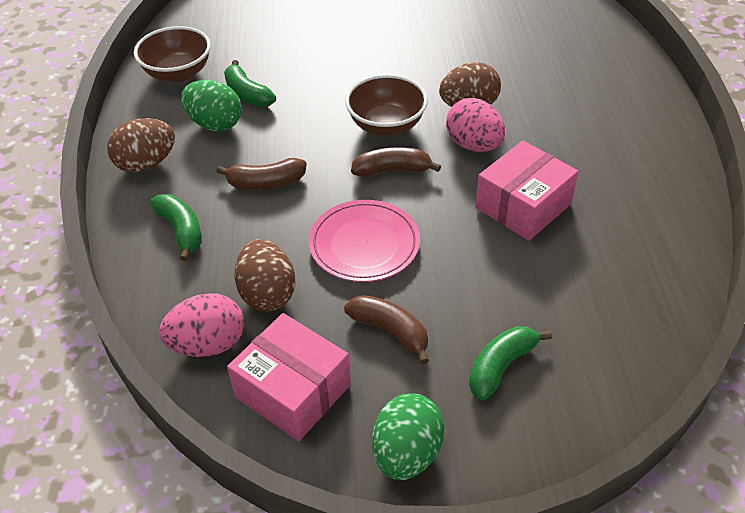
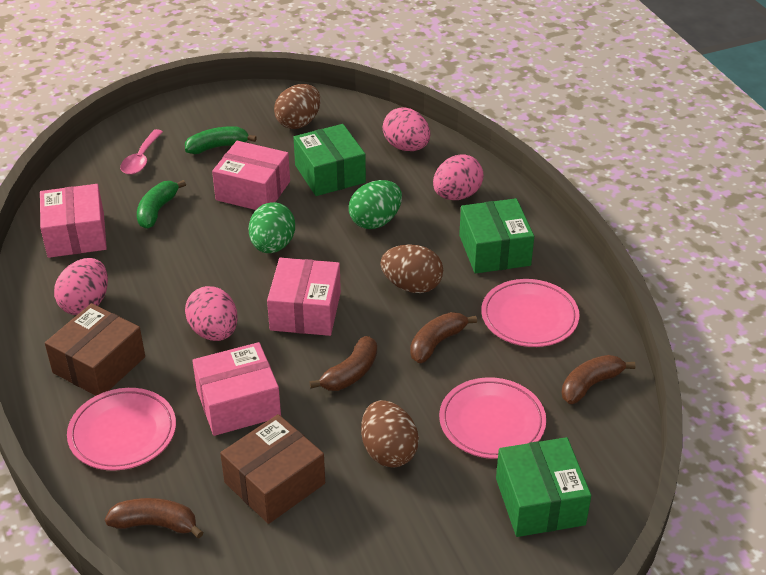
brown banana: [216,158,307,190] [344,295,429,364] [351,147,441,177] = 3 -> [105,498,204,538] [309,336,377,391] [410,312,477,363] [562,355,636,404] = 4
brown bowl: [134,26,211,82] [345,74,428,136] = 2 -> none = 0
brown box: none = 0 -> [45,303,145,396] [220,414,325,524] = 2
green banana: [150,194,202,261] [224,60,276,107] [469,326,552,401] = 3 -> [137,180,186,229] [185,126,257,154] = 2
green box: none = 0 -> [293,124,366,196] [459,198,534,274] [496,437,591,537] = 3
pink box: [227,313,351,441] [475,140,579,241] = 2 -> [40,184,107,258] [192,342,281,436] [212,141,290,210] [267,258,341,336] = 4
pink egg: [159,293,244,357] [446,98,505,152] = 2 -> [54,258,108,315] [185,286,238,341] [383,107,430,151] [433,154,484,200] = 4
pink plate: [309,200,420,282] = 1 -> [67,388,176,471] [439,377,546,459] [481,279,580,347] = 3
pink spoon: none = 0 -> [120,129,163,175] = 1

